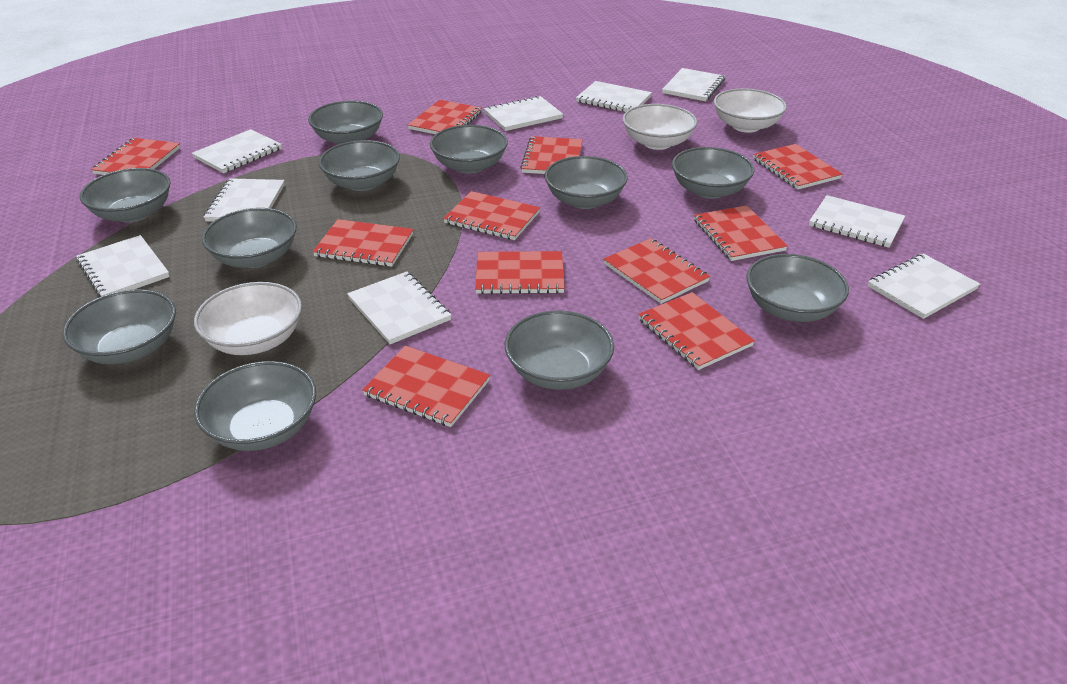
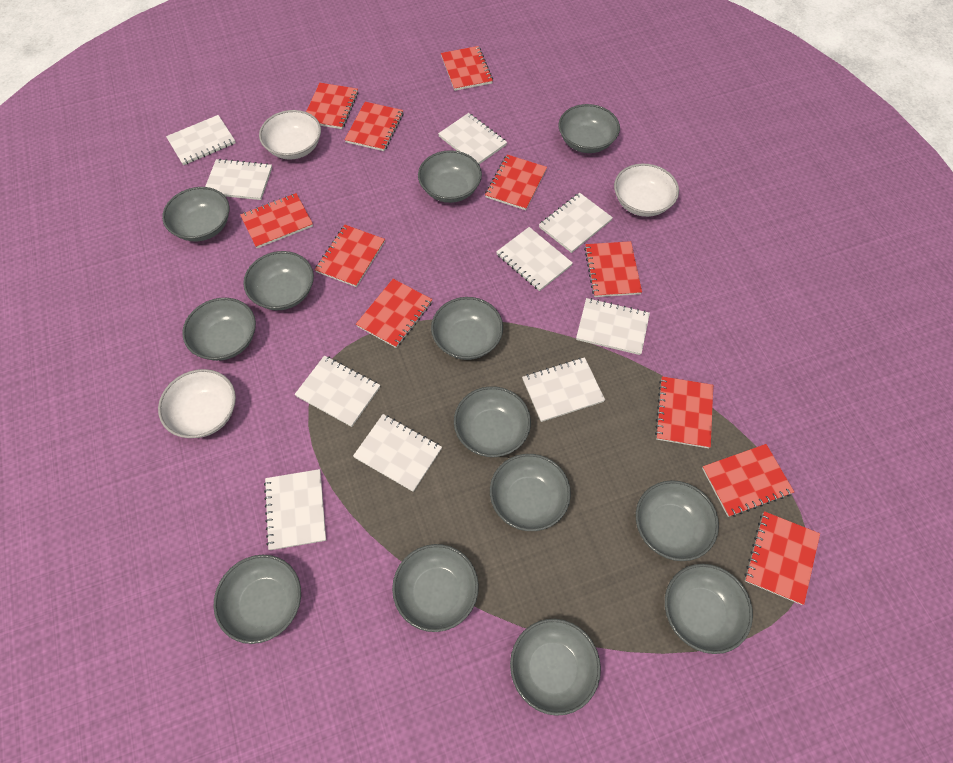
grey bowl: [62,289,176,364] [80,168,171,223] [194,361,316,451] [201,208,297,268] [308,101,383,145] [319,140,400,191] [430,125,508,174] [505,311,614,390] [544,156,628,209] [672,147,754,199] [746,254,849,322] = 11 -> [162,187,229,241] [182,298,256,361] [213,555,301,644] [243,251,314,310] [392,544,479,632] [418,150,482,203] [431,297,503,360] [454,386,531,457] [490,454,571,531] [510,619,601,716] [558,104,620,153] [636,480,719,561] [665,564,753,654] = 13
white notebook: [76,235,170,297] [192,129,282,173] [204,178,285,222] [347,272,452,344] [484,96,563,131] [576,81,652,112] [662,68,725,101] [809,195,905,248] [868,254,980,319] = 9 -> [166,115,236,165] [205,159,272,200] [264,469,326,550] [294,355,380,427] [353,414,442,492] [438,113,507,164] [496,227,573,291] [522,357,605,422] [539,193,613,253] [576,298,650,355] = 10

